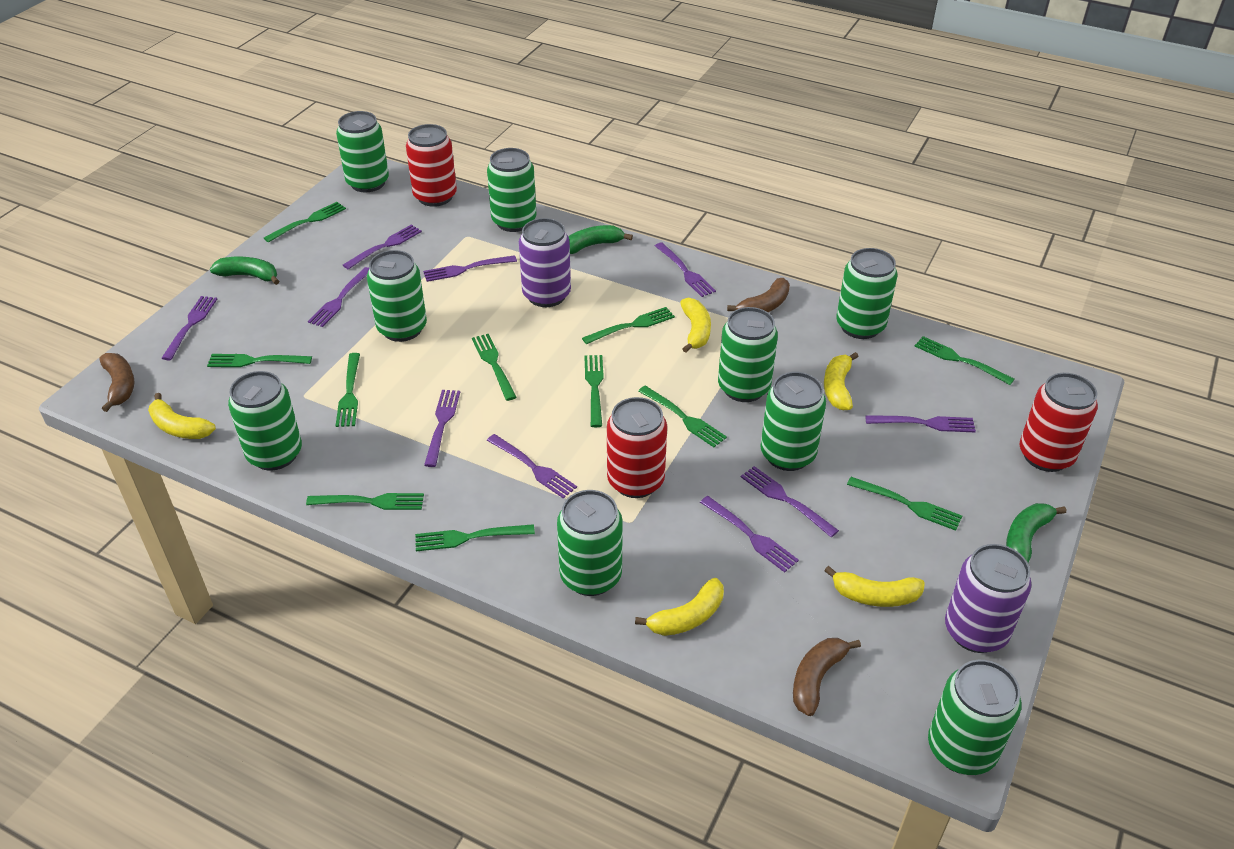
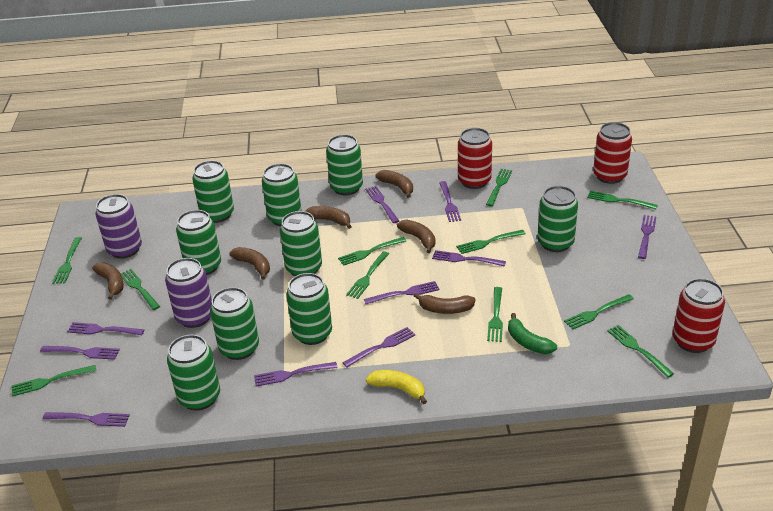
brown banana: [99,353,134,412] [727,278,790,312] [793,638,861,716] = 3 -> [92,262,124,300] [229,247,270,280] [305,206,352,229] [376,170,413,198] [397,219,435,253] [414,293,476,314] = 6
green banana: [210,256,279,285] [568,225,633,254] [1006,503,1066,563] = 3 -> [508,313,557,354] = 1
yellow banana: [148,393,216,439] [635,578,724,636] [680,298,711,353] [824,352,859,410] [824,566,925,607] = 5 -> [366,370,427,404] = 1

